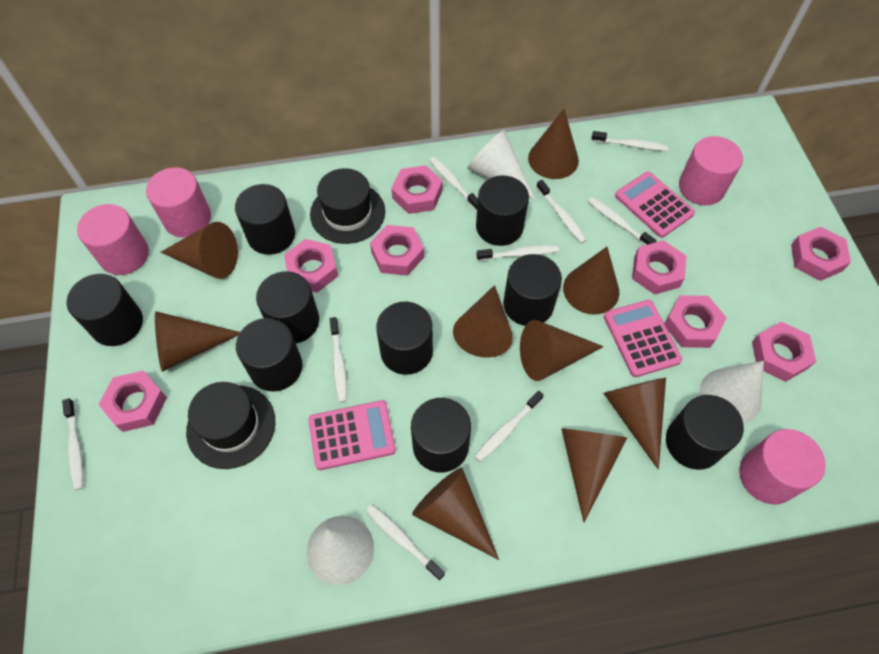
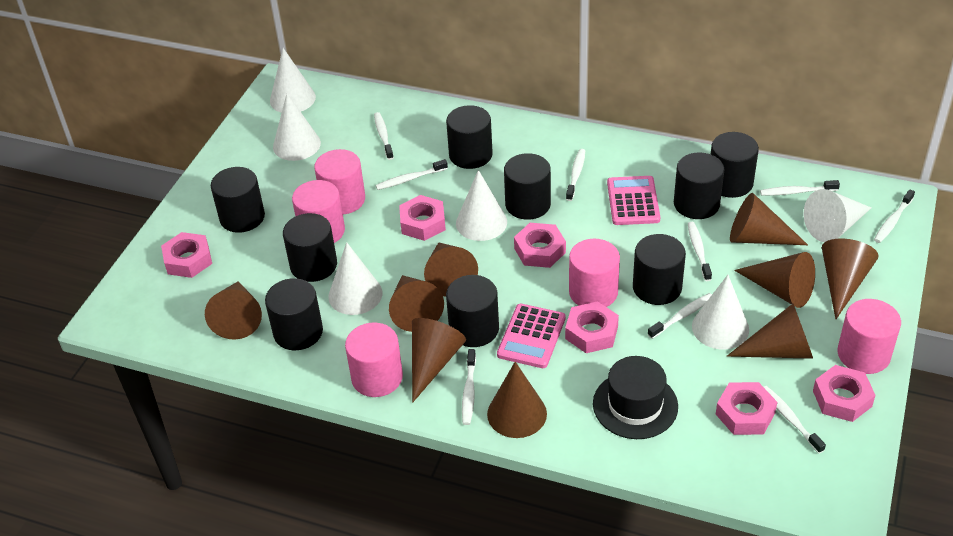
black hat: [186,382,275,469] [310,168,385,244] = 2 -> [593,356,678,439] = 1
pink calculator: [308,400,396,470] [604,300,682,377] [615,171,695,238] = 3 -> [497,304,566,368] [607,176,660,225] = 2
pink cylinder: [77,204,149,275] [146,167,211,238] [679,136,743,205] [739,429,826,505] = 4 -> [292,180,345,243] [314,149,365,214] [345,323,403,397] [569,239,620,307] [837,299,901,374] = 5
pink nut: [98,371,167,432] [284,239,338,293] [370,225,424,276] [391,165,443,214] [632,240,686,295] [665,295,727,348] [752,322,816,382] [791,227,851,281] = 8 -> [161,232,212,278] [399,195,446,241] [514,223,566,268] [565,301,619,353] [716,382,777,435] [813,365,876,422] = 6
white cone: [307,516,374,585] [467,130,536,200] [700,361,764,424] = 3 -> [270,48,316,113] [273,94,321,161] [328,242,383,315] [456,170,507,241] [692,275,749,350] [803,189,871,242] = 6

